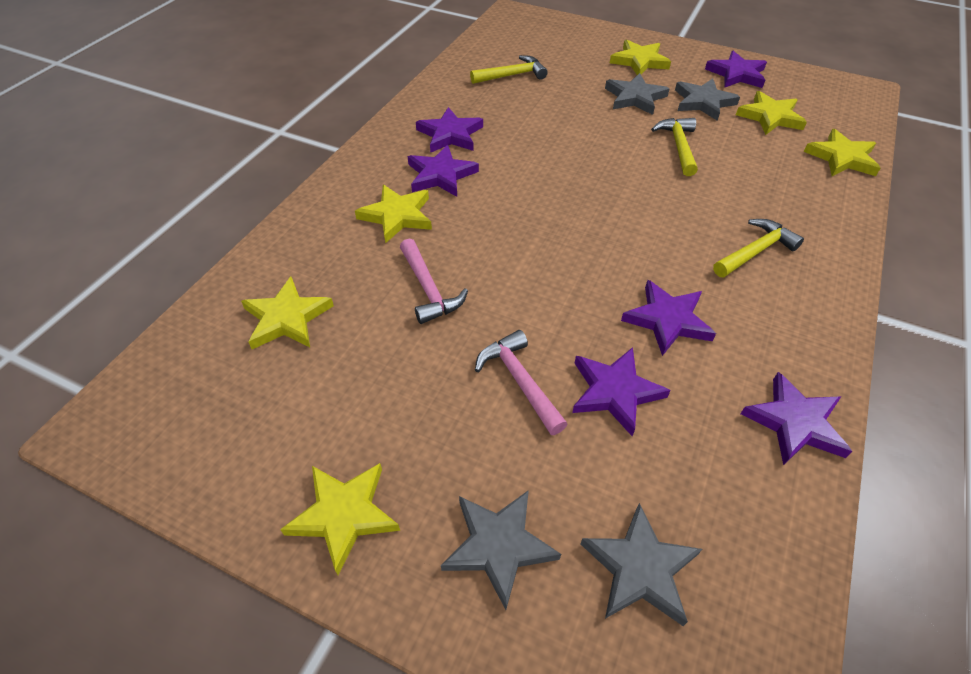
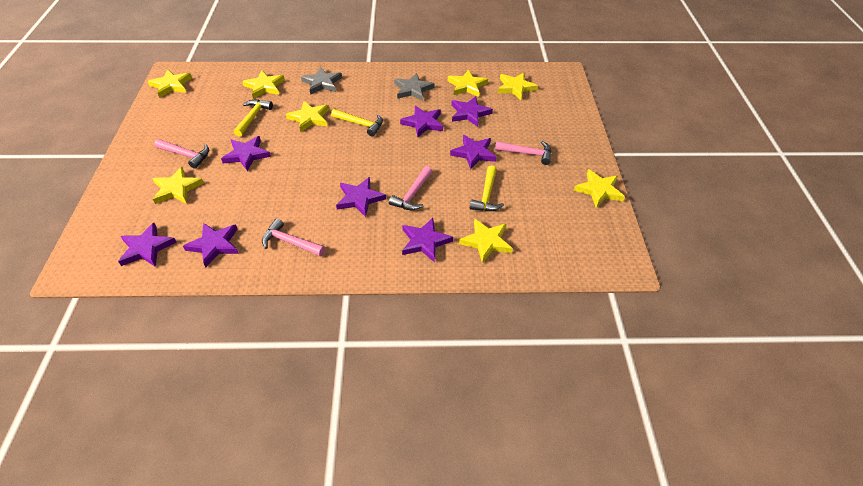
grey star: [441,490,561,610] [581,503,702,626] [605,73,669,115] [675,79,740,121] = 4 -> [301,67,342,95] [394,73,434,101] = 2
pink hammer: [400,238,468,324] [475,330,567,435] = 2 -> [154,139,209,169] [262,218,325,256] [389,166,432,210] [495,141,551,165] = 4
purple star: [408,145,479,197] [416,107,483,153] [572,347,671,436] [621,280,716,356] [705,51,767,88] [741,372,852,465] = 6 -> [118,223,177,267] [183,223,239,267] [221,136,271,171] [336,177,386,217] [400,106,443,137] [402,218,453,263] [450,135,497,169] [451,96,493,127] = 8
yellow star: [241,277,334,349] [280,463,400,575] [355,185,432,244] [610,39,671,75] [736,91,807,135] [804,129,880,176] = 6 -> [148,69,192,98] [152,167,204,204] [242,71,285,99] [286,101,329,132] [448,70,488,97] [459,218,513,264] [498,73,538,100] [574,169,625,208] = 8

